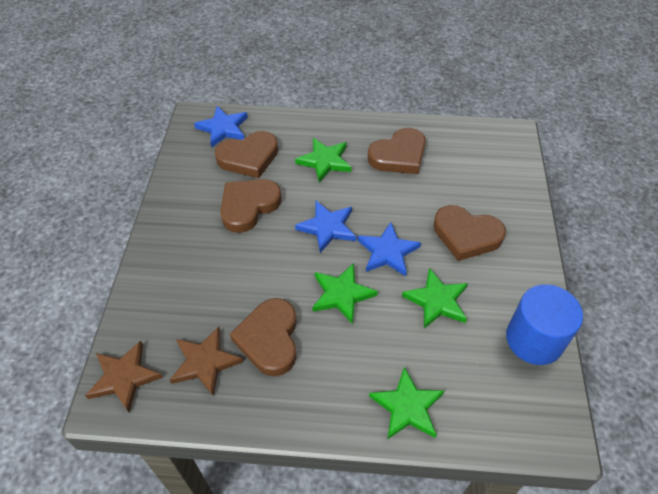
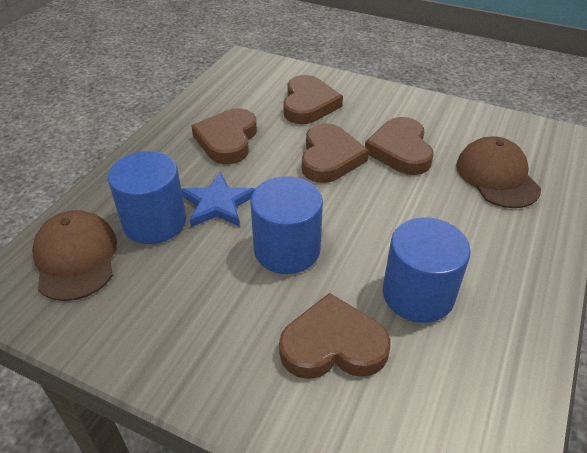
blue cylinder: [506,284,583,365] = 1 -> [108,151,186,244] [250,176,323,274] [383,217,471,323] = 3
blue star: [194,106,248,148] [295,201,356,253] [357,222,421,276] = 3 -> [181,172,255,227] = 1
brown cap: none = 0 -> [32,210,117,301] [456,136,541,208] = 2
brown star: [85,341,163,412] [170,327,243,396] = 2 -> none = 0
green star: [295,138,351,182] [312,263,378,324] [369,367,445,440] [402,268,468,329] = 4 -> none = 0

